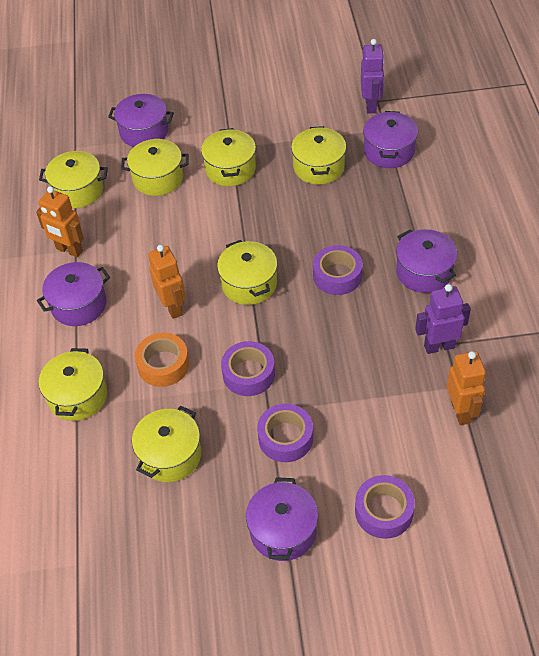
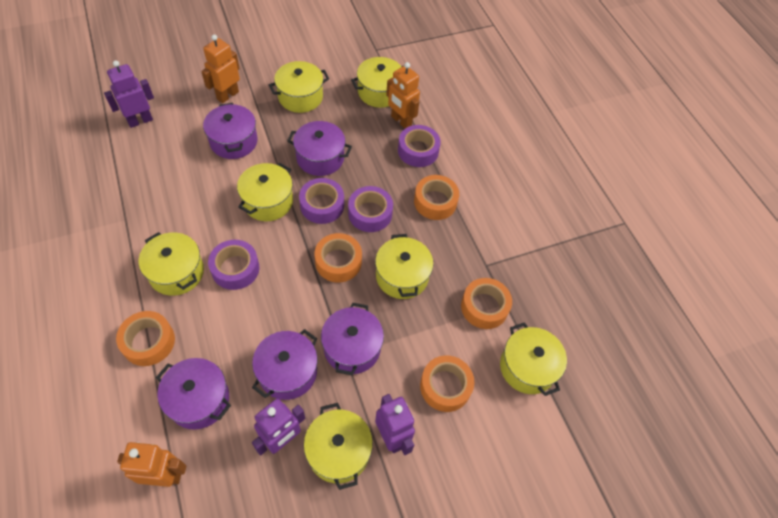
orange tape: [135,333,189,387] = 1 -> [116,311,175,366] [315,233,362,283] [414,175,459,220] [420,355,474,412] [461,278,512,329] = 5
purple robot: [361,39,384,113] [415,284,471,354] = 2 -> [104,60,154,128] [252,398,305,455] [375,394,415,455] = 3

